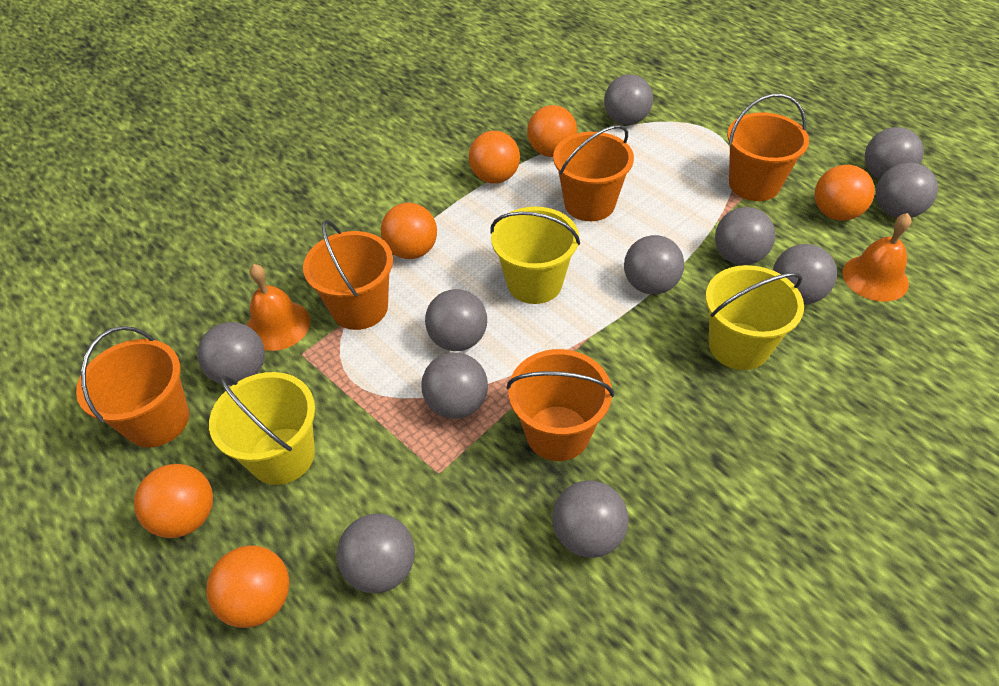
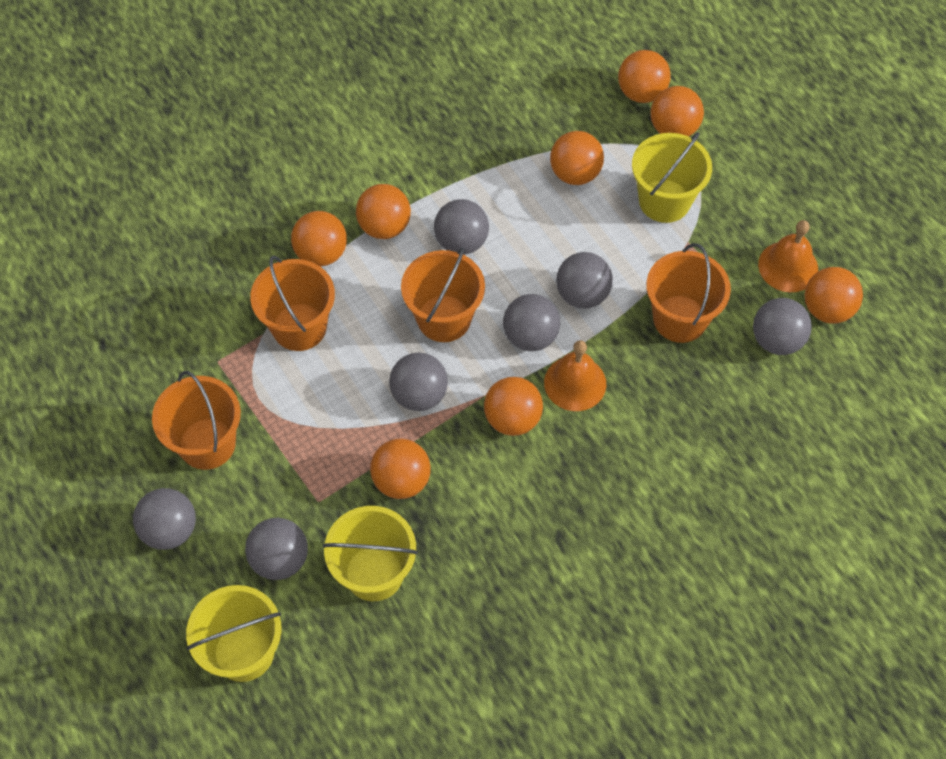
grey ball: [198,322,265,386] [337,513,415,593] [421,352,488,419] [425,289,487,351] [552,480,629,558] [604,74,653,125] [624,235,684,294] [715,207,775,265] [773,244,837,304] [865,127,924,179] [876,162,938,218] = 11 -> [133,488,196,550] [245,518,308,580] [389,353,448,411] [434,199,489,255] [503,294,560,351] [556,252,613,308] [753,298,812,355] = 7
orange ball: [134,464,213,538] [206,545,289,628] [381,203,437,259] [468,131,520,184] [527,105,577,157] [814,165,875,221] = 6 -> [291,211,347,267] [356,184,411,239] [370,439,431,499] [484,377,543,436] [550,131,604,185] [618,50,671,103] [651,86,704,137] [805,267,863,323] = 8
orange bucket: [76,326,189,448] [303,220,393,330] [507,349,614,461] [553,125,634,221] [727,94,809,201] = 5 -> [152,371,241,470] [250,255,335,351] [401,247,485,342] [646,243,731,343] = 4

